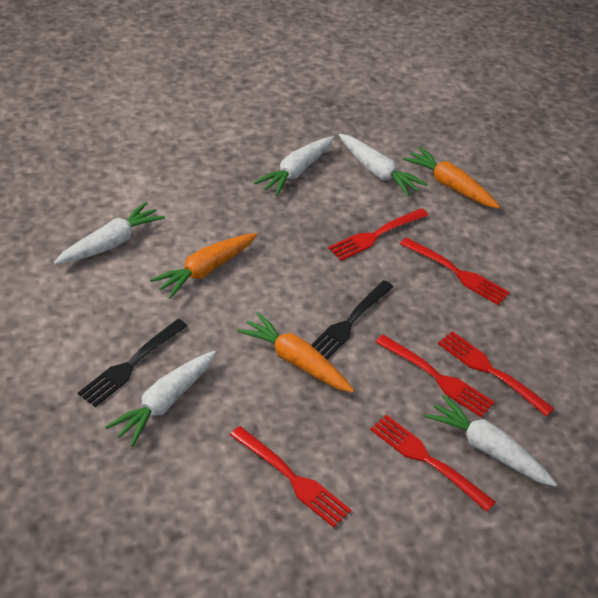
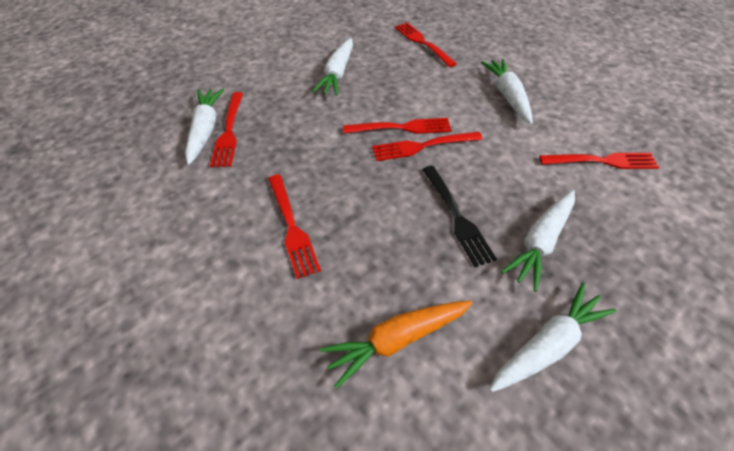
black fork: [78,319,187,407] [311,280,393,360] = 2 -> [422,166,497,267] = 1
orange carrot: [150,233,257,299] [237,312,354,393] [403,147,500,209] = 3 -> [320,301,473,388] = 1

